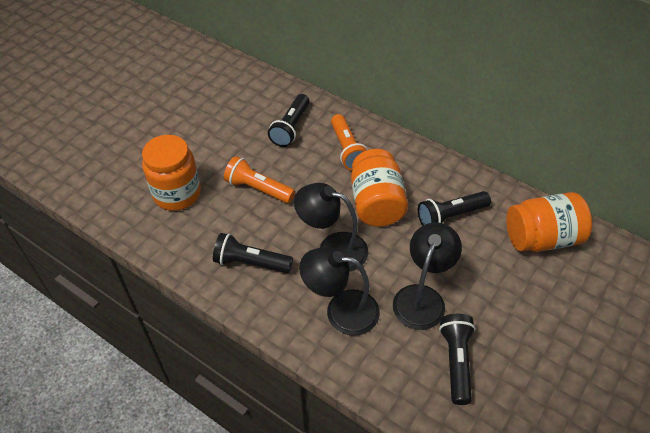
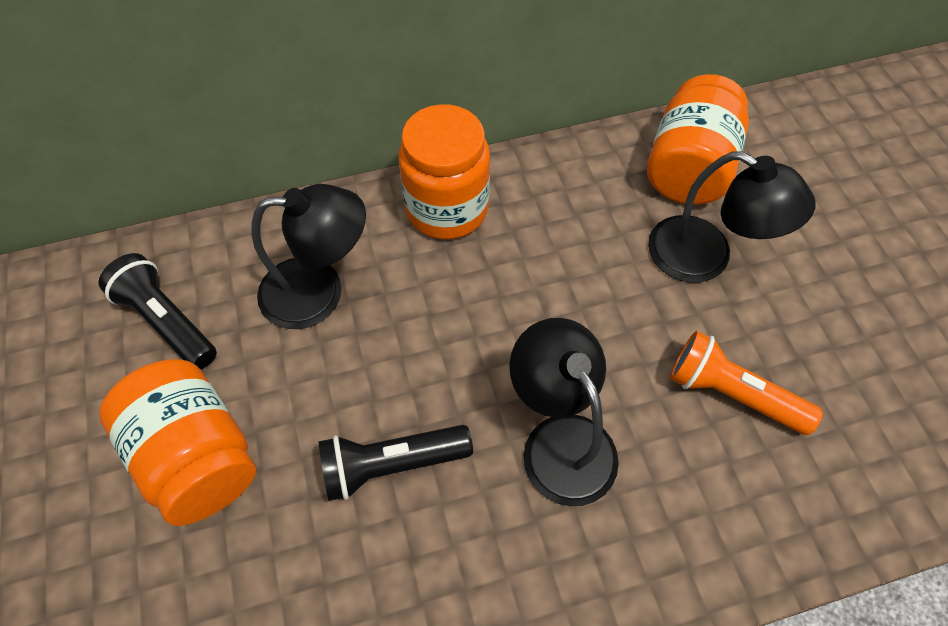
black flashlight: [213,233,293,273] [268,94,310,147] [418,191,491,226] [439,314,475,405] = 4 -> [98,253,217,369] [319,425,473,501] = 2
orange flashlight: [224,156,295,203] [331,114,368,170] = 2 -> [670,331,823,435] = 1

